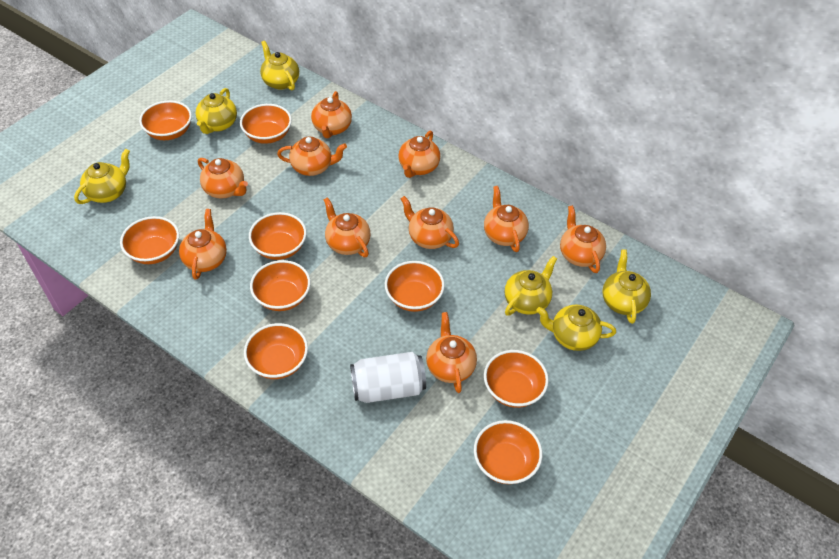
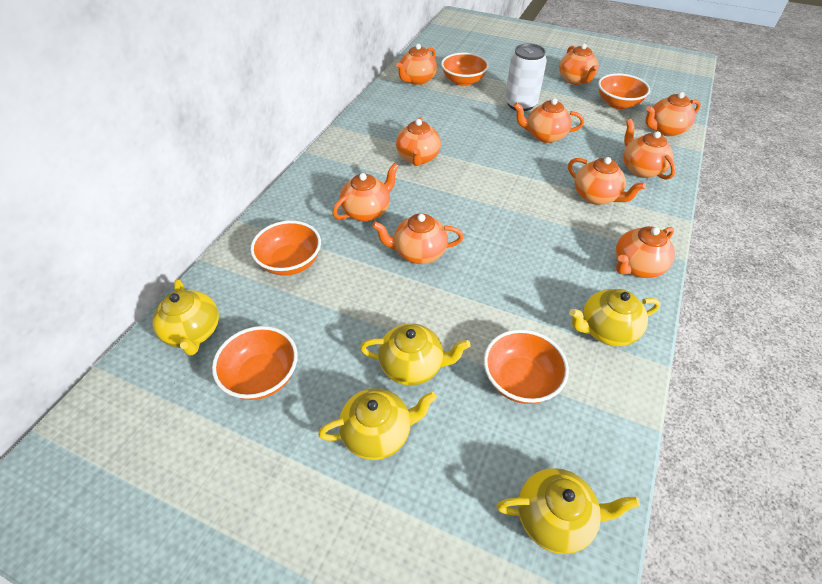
orange bowl: [120,216,179,264] [139,100,192,140] [240,104,292,144] [244,323,308,379] [249,212,307,260] [250,260,311,311] [385,261,445,312] [474,420,542,484] [484,350,549,408] = 9 -> [212,326,298,400] [250,221,321,276] [441,53,489,86] [484,329,569,404] [598,73,650,109] = 5
yellow teapot: [74,149,130,204] [196,88,237,134] [260,41,299,90] [505,256,557,316] [536,305,616,351] [602,249,651,324] = 6 -> [152,279,219,356] [318,388,437,460] [360,323,471,385] [497,468,640,554] [569,289,660,346] = 5

